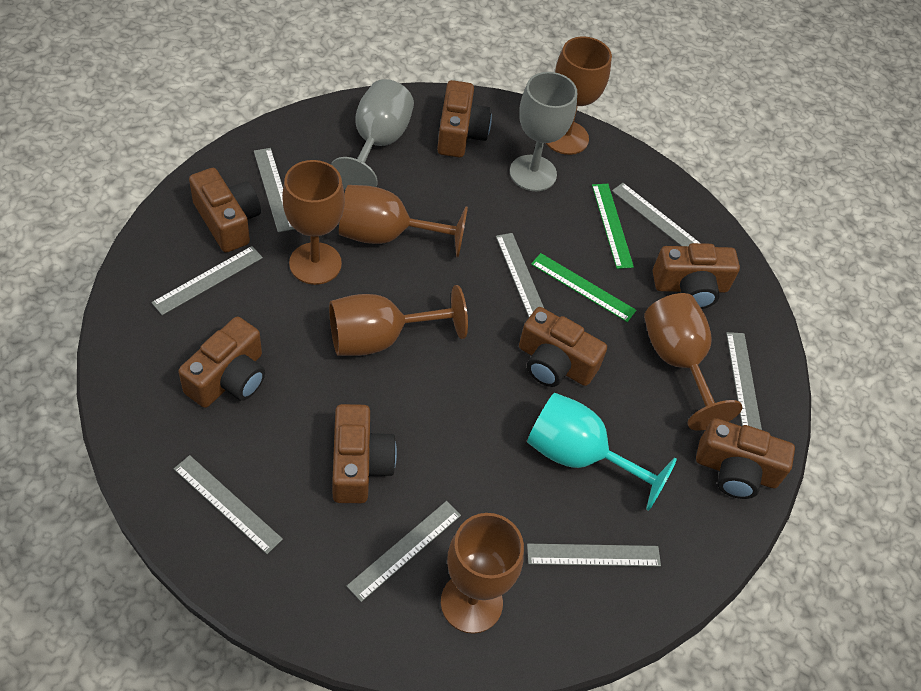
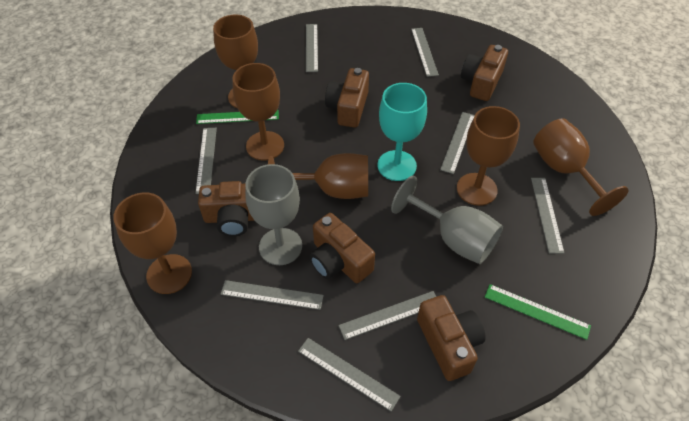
brown camera: [178,317,265,408] [189,168,261,252] [333,404,397,503] [437,80,492,157] [519,307,607,387] [653,243,740,309] [696,418,795,499] = 7 -> [198,181,255,236] [309,213,375,283] [325,68,369,128] [417,295,486,381] [461,45,508,101] = 5

